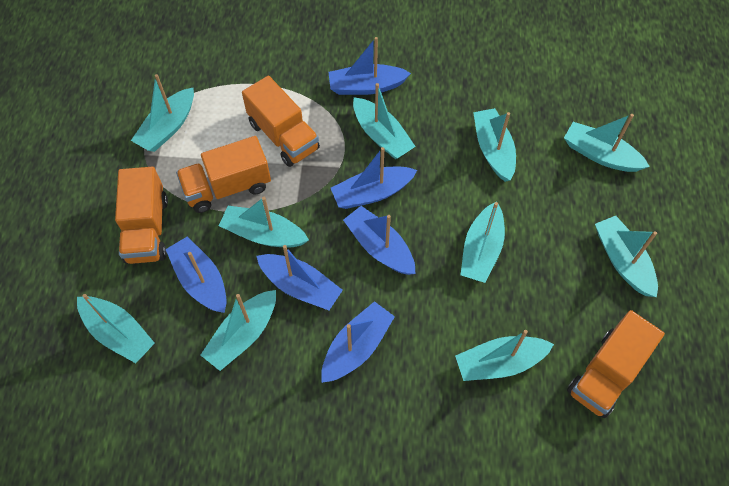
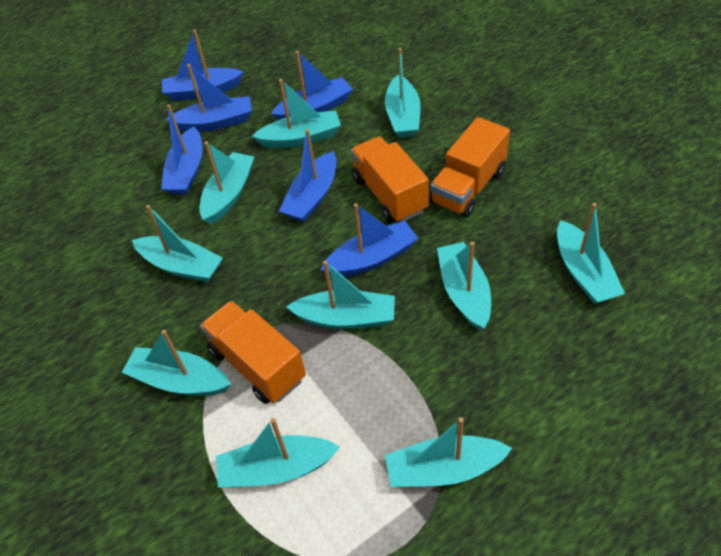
orange truck: [115,167,168,264] [176,136,271,213] [242,76,320,167] [567,310,665,418] = 4 -> [200,301,306,404] [350,136,429,223] [430,117,510,218] = 3

